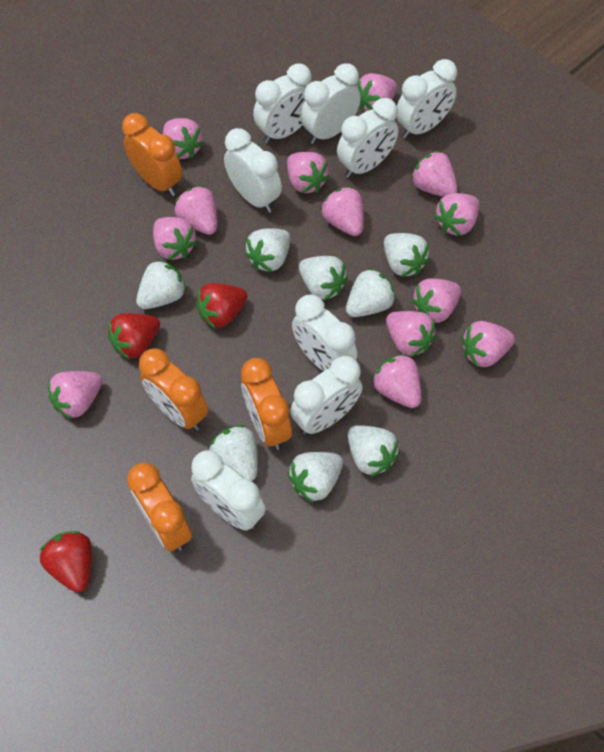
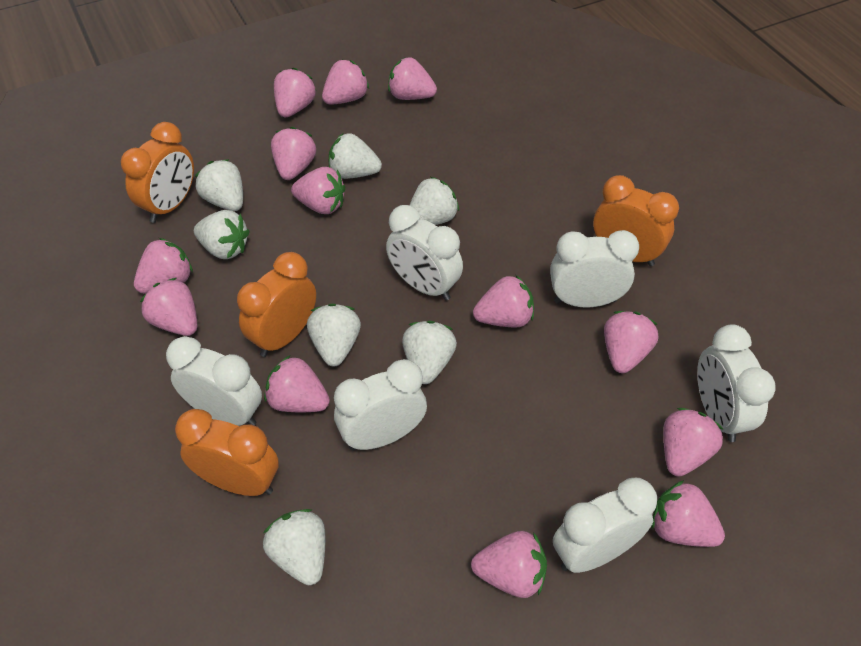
red strawberry: [39,531,92,592] [108,313,160,360] [196,283,247,328] = 3 -> none = 0
white clock: [191,450,266,531] [224,128,282,213] [253,64,312,143] [290,356,363,435] [292,294,357,371] [301,63,361,144] [337,98,398,178] [397,59,457,139] = 8 -> [166,336,262,426] [334,359,427,451] [386,205,463,301] [550,230,639,308] [553,478,657,573] [697,324,776,442] = 6
white strawberry: [136,259,187,309] [209,425,258,481] [245,228,290,272] [288,452,343,503] [299,256,348,300] [346,268,396,317] [348,425,400,477] [384,233,429,277] = 8 -> [194,210,250,259] [195,159,243,211] [263,509,325,585] [307,304,361,367] [329,133,382,179] [402,321,457,384] [410,177,459,225] = 7

